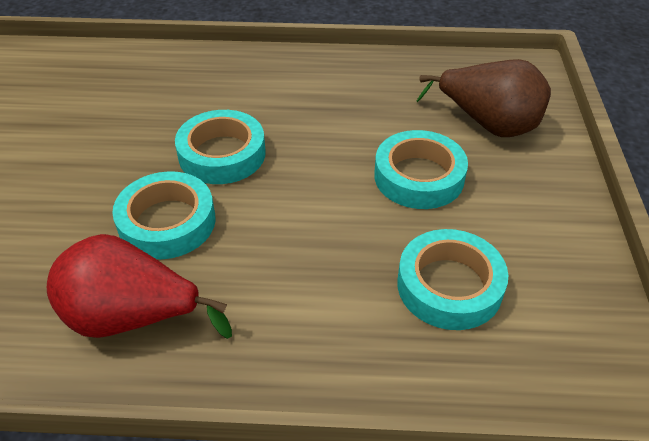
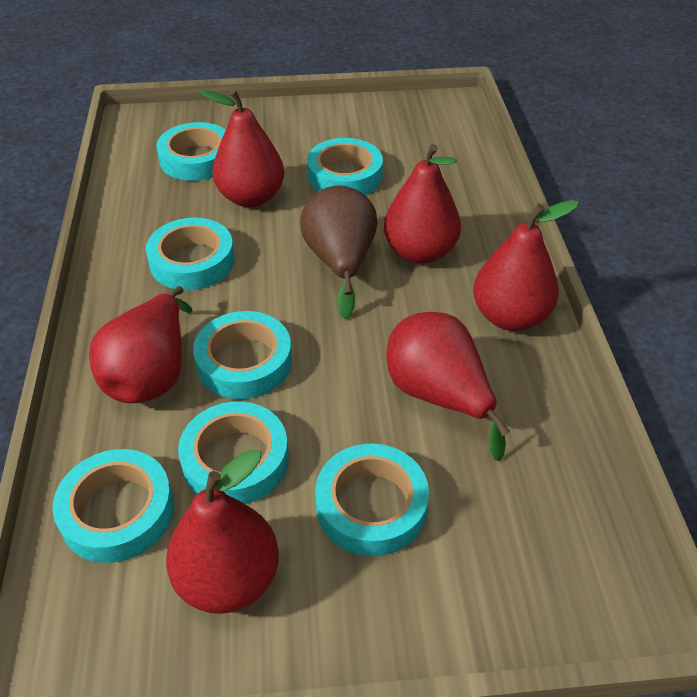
red pear: [47,234,232,339] = 1 -> [89,286,192,403] [166,449,279,614] [200,90,284,207] [384,144,461,264] [386,312,510,461] [473,200,579,331] = 6
turquoise tape: [112,171,216,259] [175,110,266,184] [374,130,468,209] [397,229,508,330] = 4 -> [53,449,174,563] [146,218,235,290] [156,122,226,181] [178,402,289,504] [193,311,292,399] [307,138,383,195] [315,444,429,556] = 7

